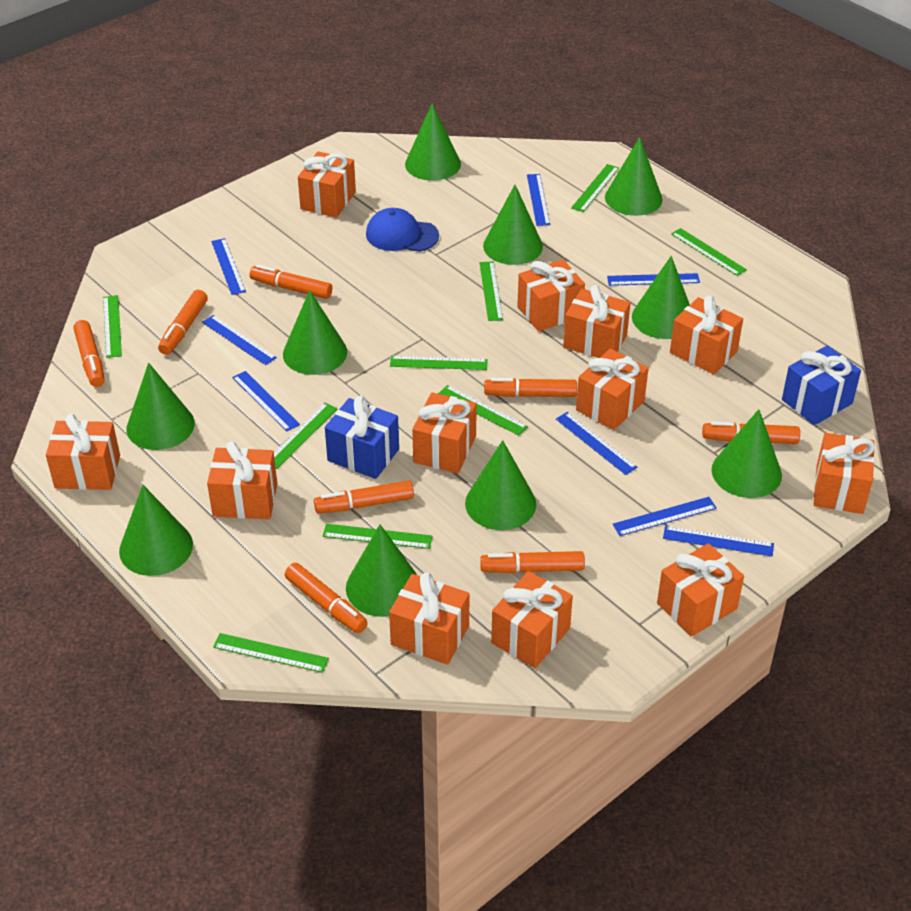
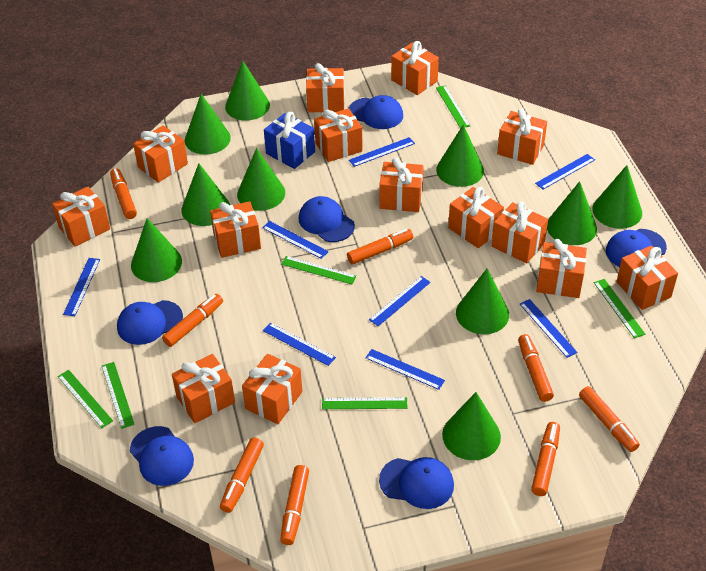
blue cap: [366,208,439,252] = 1 -> [117,300,183,345] [130,426,194,486] [299,196,355,242] [349,95,403,129] [379,457,454,509] [606,229,667,267] = 6
blue gift: [325,396,399,479] [782,345,861,425] = 2 -> [264,112,315,169] = 1
green ruler: [103,295,122,358] [213,633,329,673] [274,403,338,469] [323,524,432,549] [390,356,488,370] [438,385,528,436] [479,261,503,321] [571,164,619,212] [671,228,747,276] = 9 -> [57,370,113,428] [102,362,135,429] [281,256,357,284] [322,397,407,409] [436,85,470,129] [594,279,646,338] = 6
orange gift: [46,414,120,490] [207,441,277,519] [298,151,356,218] [389,572,469,665] [412,392,477,473] [491,571,573,668] [517,259,585,332] [563,285,630,358] [576,349,648,430] [657,543,744,637] [670,296,743,375] [813,433,875,514] = 12 -> [52,187,110,247] [133,125,188,183] [172,354,235,423] [210,201,261,258] [242,354,302,424] [306,63,345,112] [314,108,363,162] [379,157,424,212] [391,41,439,95] [448,187,504,248] [492,202,548,264] [497,108,547,165] [536,239,587,298] [616,246,678,310] = 14

